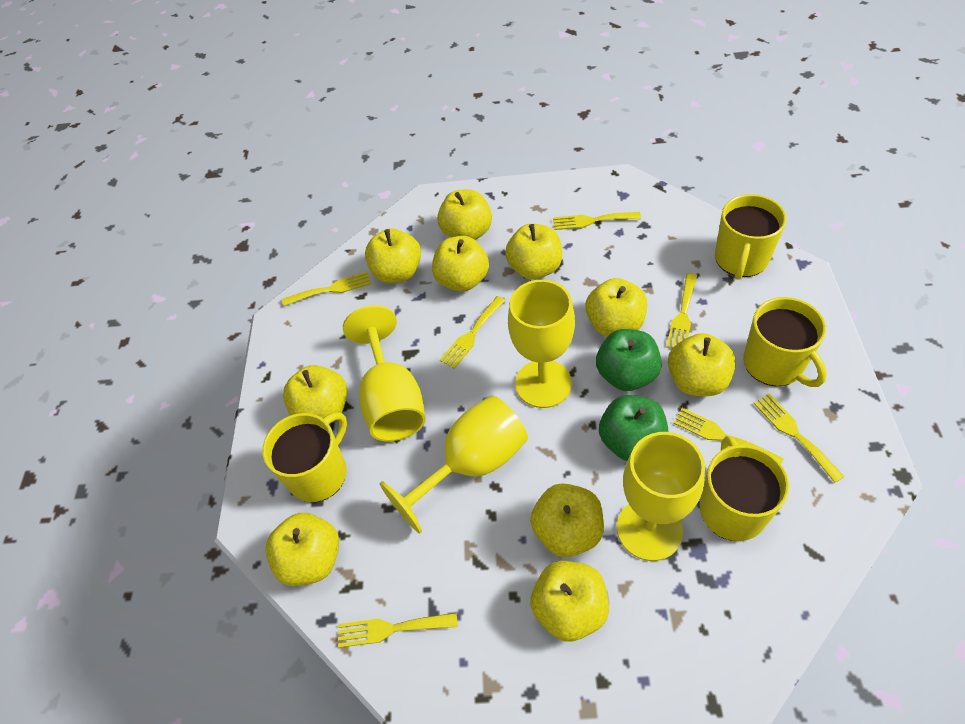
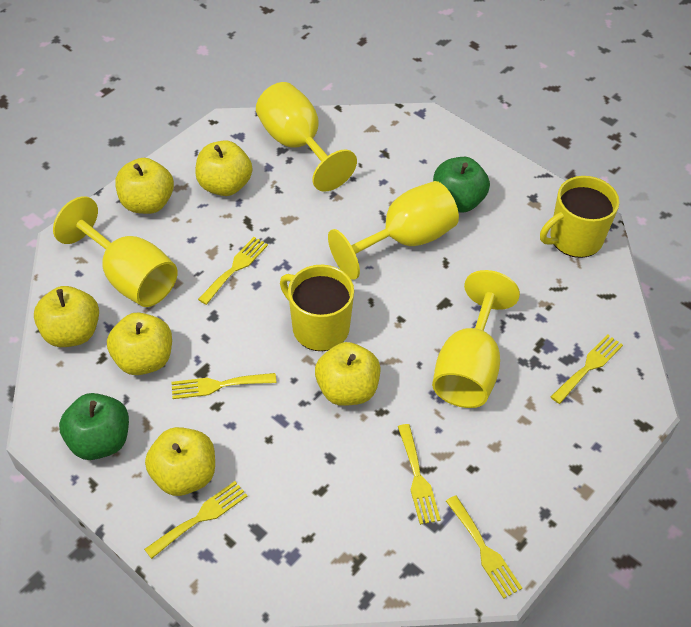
yellow apple: [265,513,339,586] [283,365,348,423] [365,228,421,283] [432,236,489,292] [437,189,492,240] [505,224,562,280] [530,483,604,557] [530,561,609,642] [585,278,647,337] [668,333,736,396] = 10 -> [34,286,99,347] [107,312,172,375] [115,158,174,214] [145,427,215,496] [195,140,252,196] [315,342,380,406] = 6
yellow fork: [282,271,371,306] [338,613,458,648] [440,296,505,369] [553,212,641,230] [666,273,697,348] [673,408,784,464] [753,394,845,483] = 7 -> [144,481,248,559] [172,373,276,399] [198,237,268,305] [398,424,441,525] [446,495,522,599] [551,334,623,404] = 6
yellow mug: [262,412,347,502] [699,436,789,541] [715,194,787,280] [743,297,827,387] = 4 -> [280,265,354,351] [540,176,620,258] = 2

